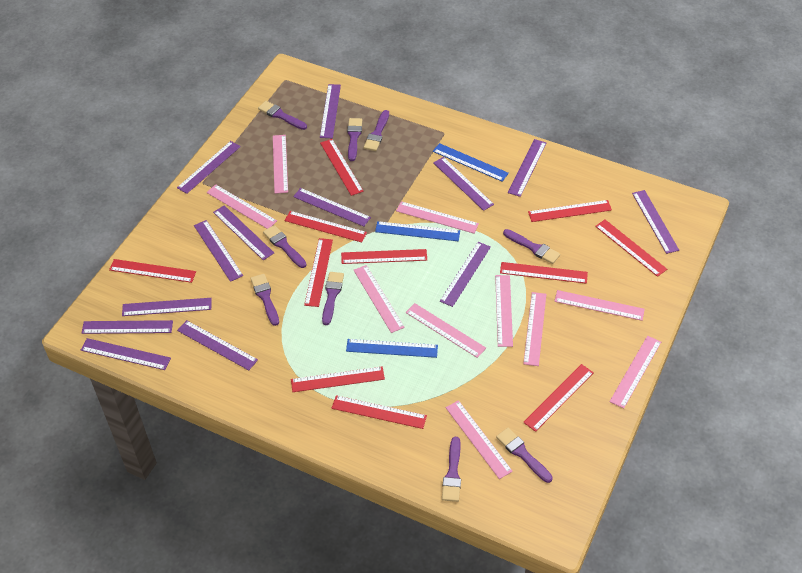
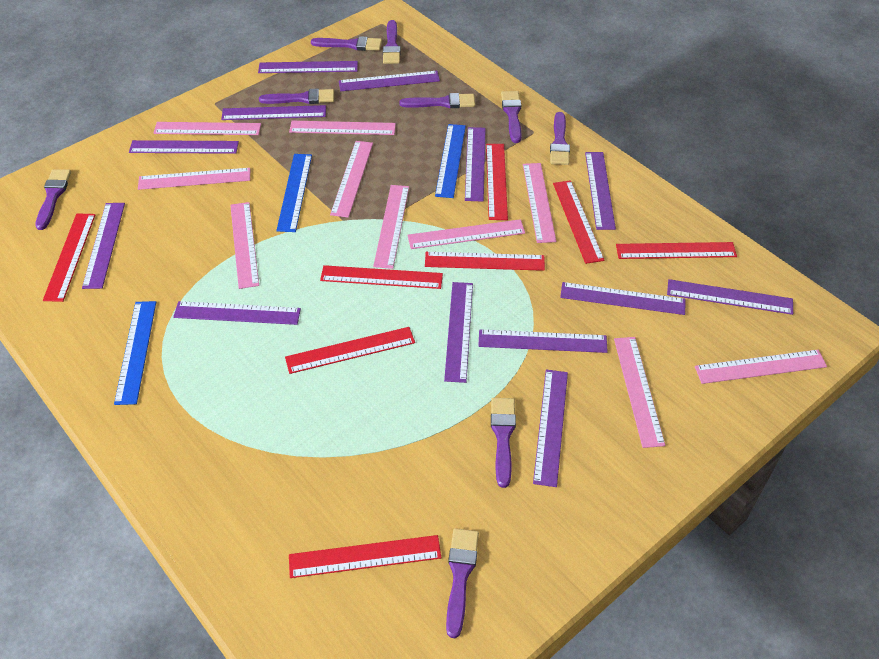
red ruler: [109,259,196,283] [285,211,367,243] [291,367,385,392] [304,238,333,307] [320,139,364,196] [332,395,427,429] [341,249,427,264] [500,262,588,284] [523,364,594,432] [528,200,612,222] [595,220,667,277] = 11 -> [43,213,95,302] [285,327,415,374] [289,535,441,578] [320,265,443,289] [425,252,545,271] [486,144,508,220] [553,180,604,264] [616,242,737,259] = 8

